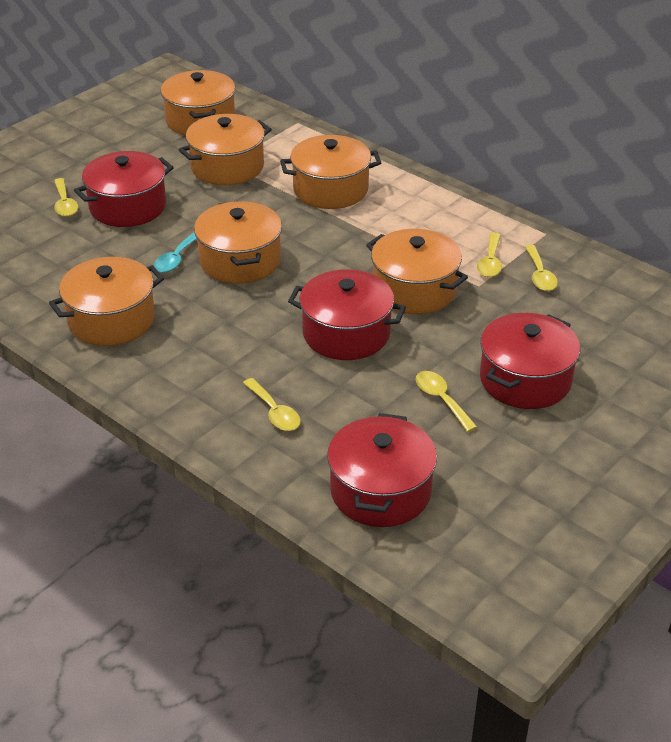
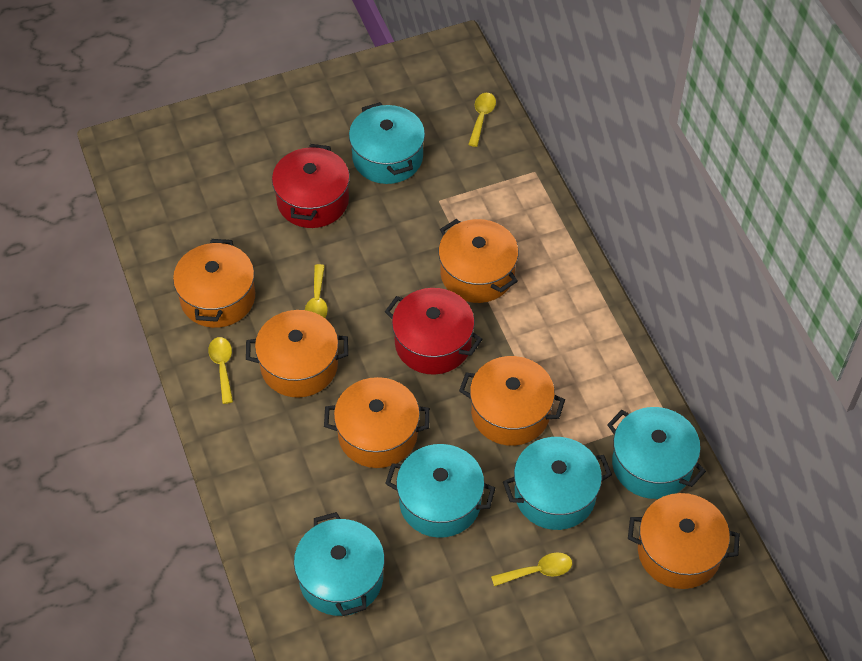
red pot: [74,151,174,227] [288,269,406,360] [327,413,437,527] [480,313,580,409] = 4 -> [272,144,350,228] [385,288,482,375] = 2
turquoise pot: none = 0 -> [294,512,385,616] [349,102,425,184] [385,444,495,538] [503,437,612,530] [607,407,706,499] = 5
turquoise spoon: [153,232,197,273] = 1 -> none = 0
yellow spoon: [54,178,78,217] [243,378,301,431] [416,371,477,432] [477,233,502,277] [525,245,558,291] = 5 -> [208,337,233,404] [305,264,328,318] [468,93,496,147] [491,553,572,586] = 4

